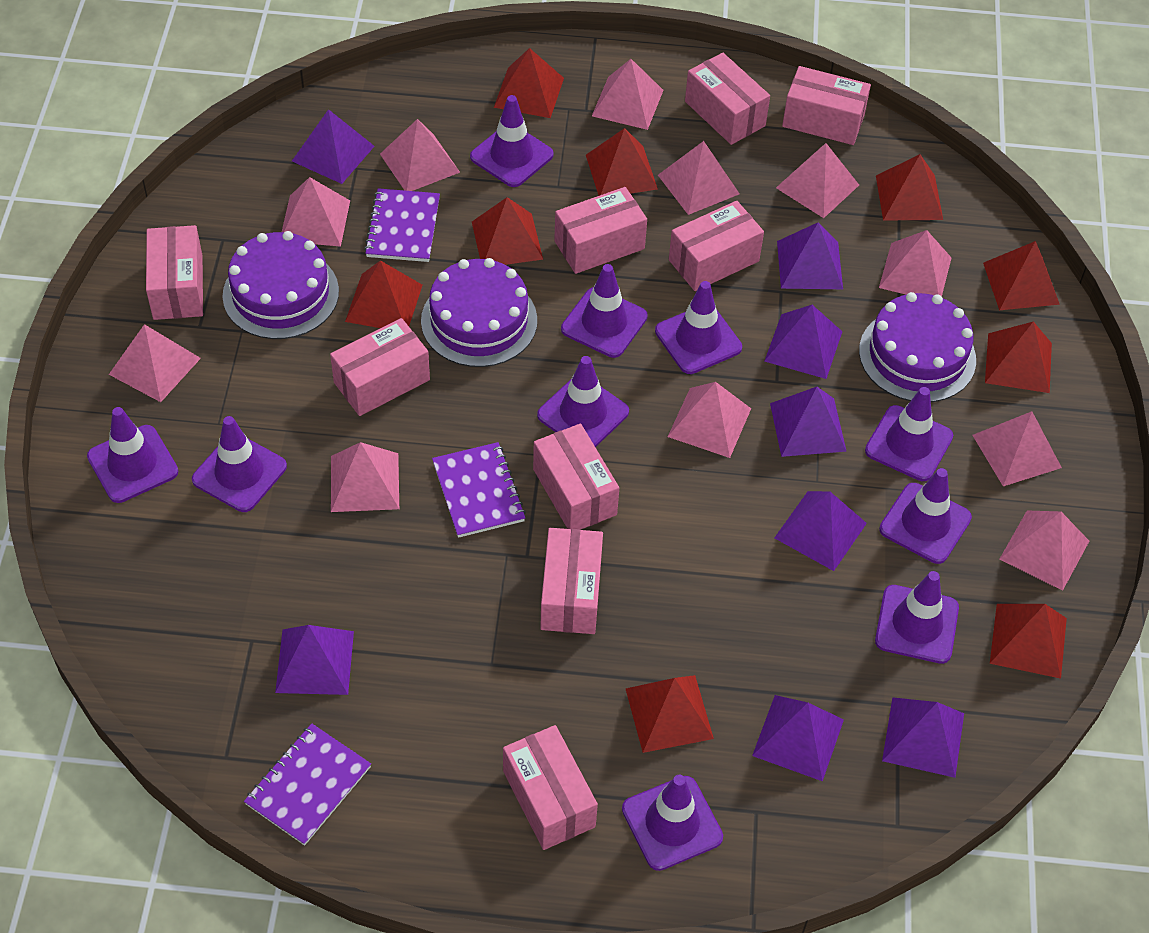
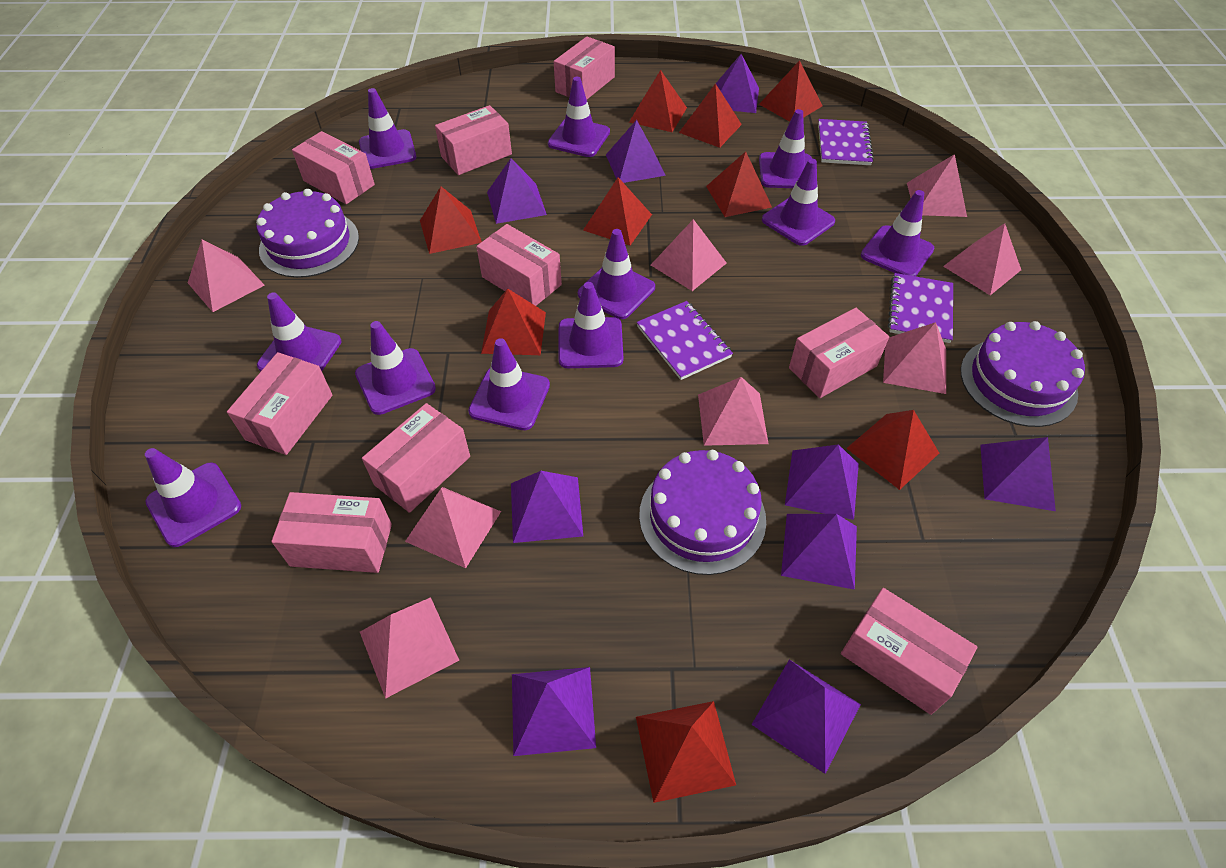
pink pyramid: [109,324,201,402] [282,177,350,247] [331,442,399,512] [380,119,460,191] [592,59,664,130] [658,141,740,215] [668,382,751,458] [776,143,859,218] [879,230,952,296] [972,411,1062,486] [1000,511,1089,591] = 11 -> [188,239,265,312] [360,597,459,699] [405,487,501,568] [651,219,727,291] [698,377,768,446] [883,322,946,394] [907,154,967,217] [943,223,1021,295] = 8
purple pyramid: [275,625,354,695] [292,109,374,184] [752,695,844,781] [765,305,843,379] [770,387,847,457] [774,491,867,571] [777,222,843,289] [882,697,964,778] = 8 -> [487,158,547,224] [511,471,583,543] [512,667,596,756] [606,120,666,183] [716,54,759,113] [751,660,861,774] [781,514,857,590] [785,444,859,520] [980,437,1056,511] = 9
purple traffic cone: [87,407,178,503] [192,416,287,512] [470,95,554,187] [537,356,629,447] [561,264,648,358] [622,775,723,871] [655,281,742,374] [865,387,953,481] [875,571,959,664] [879,468,972,564] = 10 -> [145,448,241,547] [257,292,341,371] [355,321,436,415] [359,88,416,169] [468,338,550,430] [548,77,610,157] [558,282,624,368] [578,229,655,319] [759,109,812,188] [762,159,835,246] [861,190,934,276] = 11

